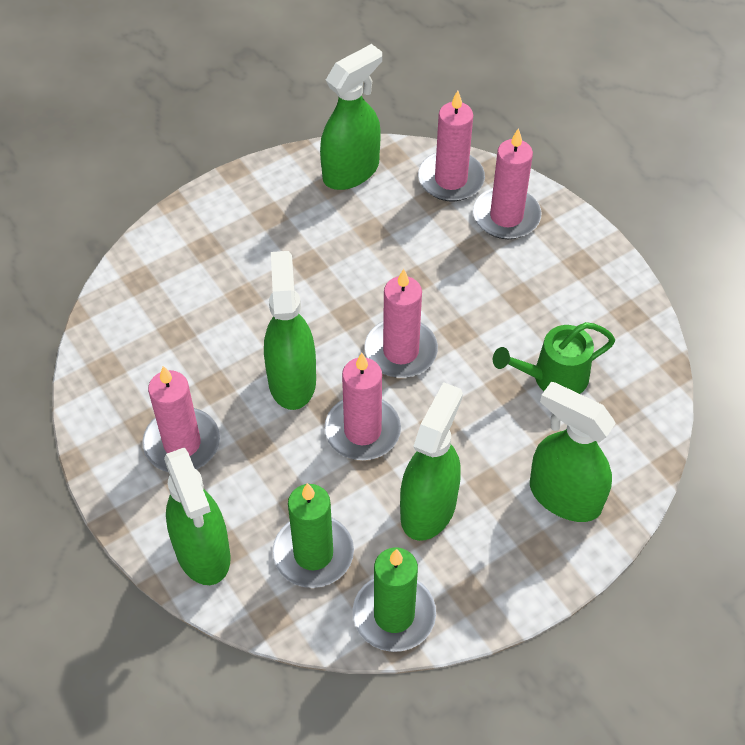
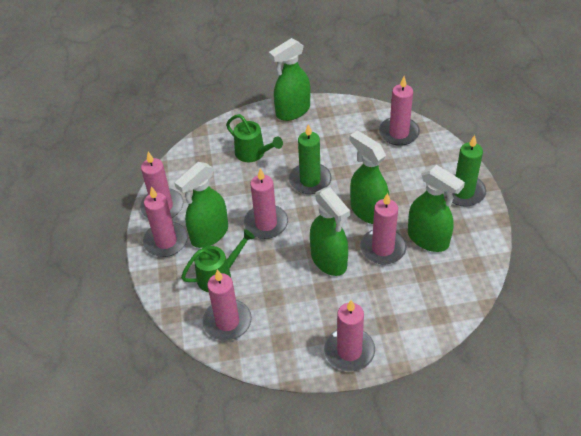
green watering can: [493,322,615,394] = 1 -> [181,229,255,292] [226,114,283,162] = 2
pink candle: [142,366,220,472] [324,353,401,460] [364,269,438,378] [418,91,485,201] [473,128,541,239] = 5 -> [140,152,184,218] [143,187,188,257] [203,270,252,341] [244,168,288,239] [324,300,375,371] [360,193,407,265] [379,76,420,146] = 7

